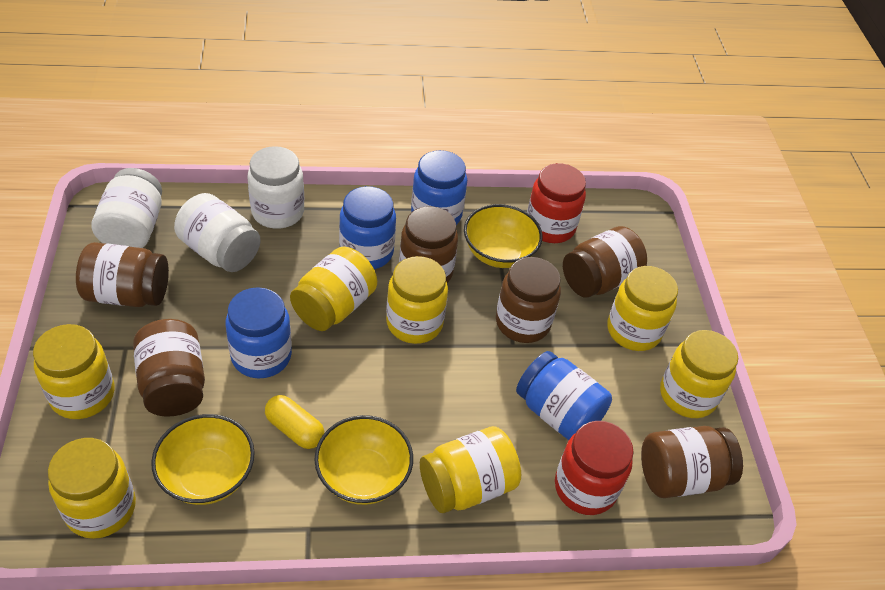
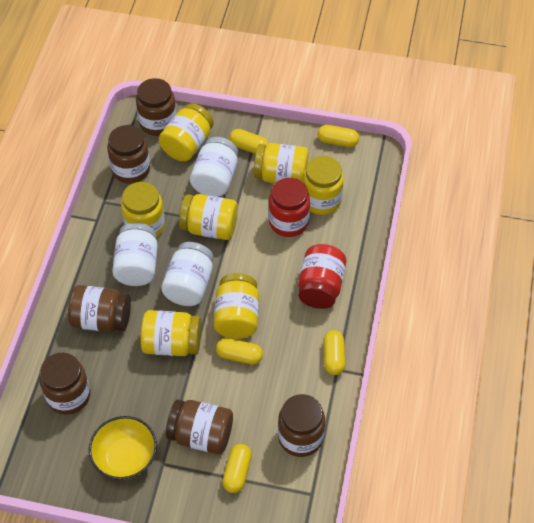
blue jar: [226,287,292,379] [339,186,396,269] [411,150,467,225] [516,351,612,440] = 4 -> none = 0
yellow bowl: [151,414,255,505] [314,415,413,505] [464,204,543,268] = 3 -> [89,416,157,480] = 1
yellow capsule: [265,395,324,449] = 1 -> [216,338,263,365] [222,444,252,493] [229,129,269,154] [318,125,359,147] [323,330,346,375] = 5

